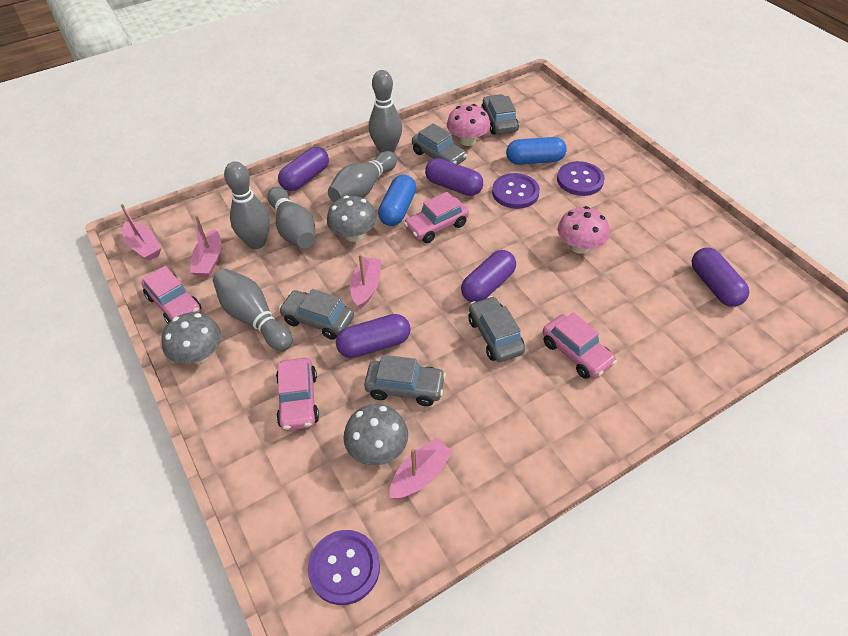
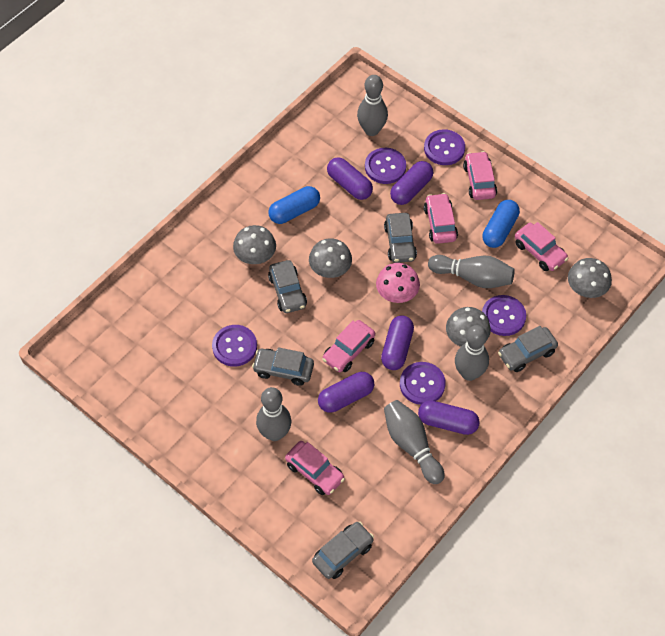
grey mushroom: [162,312,221,364] [327,196,377,242] [343,404,408,466] = 3 -> [233,225,276,264] [309,238,352,278] [446,307,491,347] [568,258,612,298] = 4
pink boat: [121,204,161,261] [190,216,221,277] [350,254,381,309] [390,438,453,499] = 4 -> none = 0
pink car: [142,266,201,323] [276,358,319,431] [404,192,469,243] [542,312,617,379] = 4 -> [285,441,345,495] [322,320,375,372] [424,193,458,244] [463,151,497,200] [515,222,568,271] = 5
pink mushroom: [447,104,490,146] [558,206,609,254] = 2 -> [376,263,420,303] = 1
purple button: [308,530,380,605] [492,173,540,209] [557,161,605,196] = 3 -> [212,325,257,367] [365,148,406,184] [400,362,446,405] [424,129,465,165] [482,295,526,336] = 5

